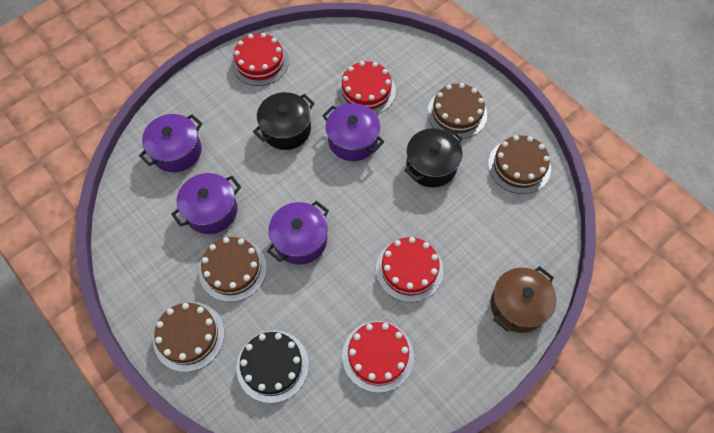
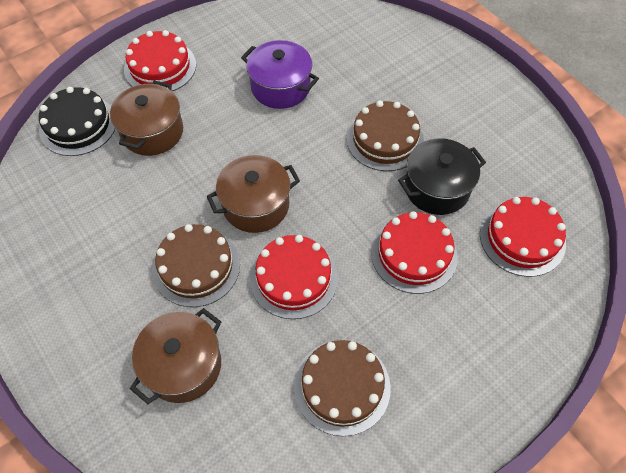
black pot: [253,92,315,150] [404,128,463,187] = 2 -> [398,138,486,215] = 1
brown cake: [153,302,225,372] [199,237,267,302] [427,83,487,139] [488,135,551,194] = 4 -> [153,224,240,307] [294,340,391,436] [346,101,424,171] = 3
brown pot: [491,266,557,333] = 1 -> [110,81,183,156] [130,308,221,404] [207,155,300,233] = 3
purple pot: [139,114,202,172] [171,173,241,234] [267,201,329,264] [322,103,384,161] = 4 -> [241,40,319,109] = 1

